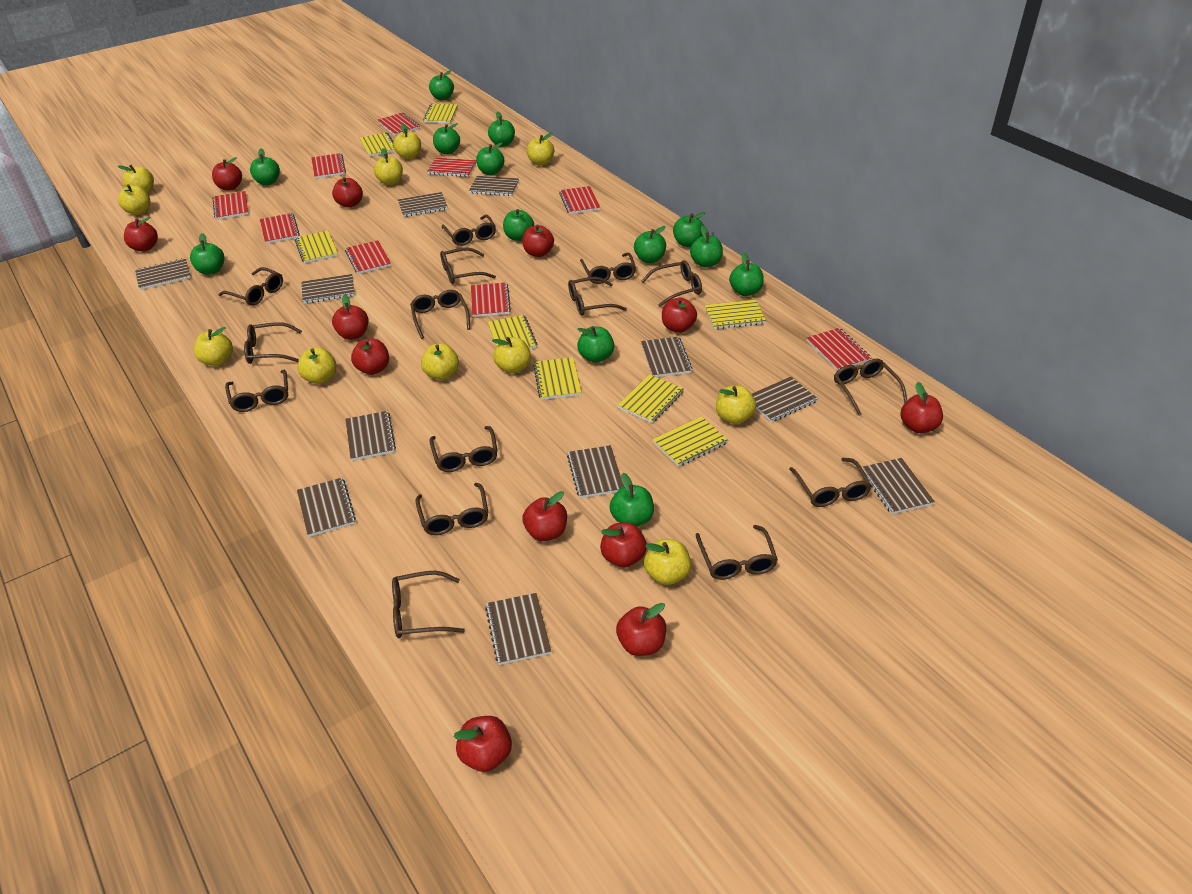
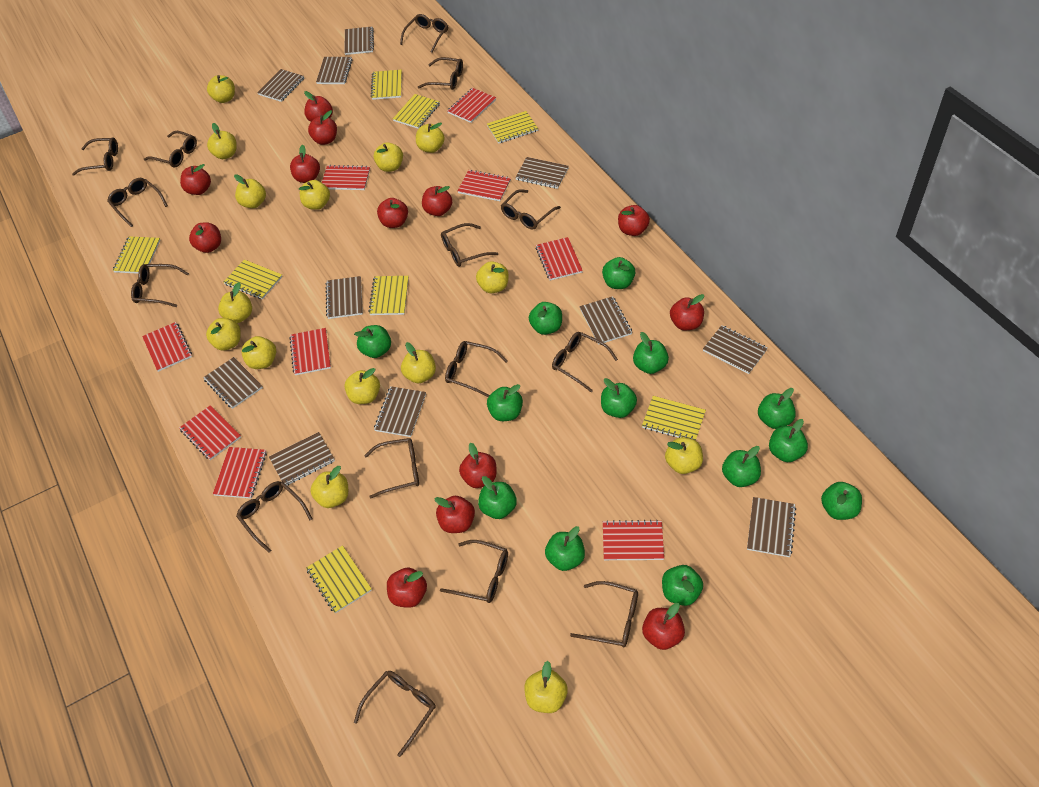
red apple: [124,217,158,251] [212,157,242,190] [332,177,363,208] [332,294,369,340] [351,338,389,375] [454,716,512,772] [522,225,554,257] [522,491,567,541] [600,523,647,568] [616,603,666,656] [662,298,697,333] [901,382,943,433] = 12 -> [180,164,211,195] [189,222,221,253] [290,145,320,183] [304,91,333,122] [308,110,337,145] [377,198,408,228] [387,567,427,608] [422,186,452,216] [434,496,475,533] [459,443,497,488] [618,205,650,236] [642,603,685,650] [670,294,704,330] = 13
yellow apple: [118,165,154,193] [118,184,150,215] [194,327,233,366] [297,347,337,384] [374,148,403,185] [394,124,421,159] [421,343,459,380] [492,337,531,374] [526,133,554,166] [644,539,691,585] [716,385,756,424] = 11 -> [206,318,241,350] [207,75,235,103] [207,123,237,159] [218,282,252,323] [234,174,266,208] [241,336,276,369] [299,180,330,210] [310,466,348,508] [344,368,380,404] [374,142,403,172] [401,342,436,383] [416,122,445,153] [476,261,509,293] [524,661,568,713] [665,437,703,474] = 15

